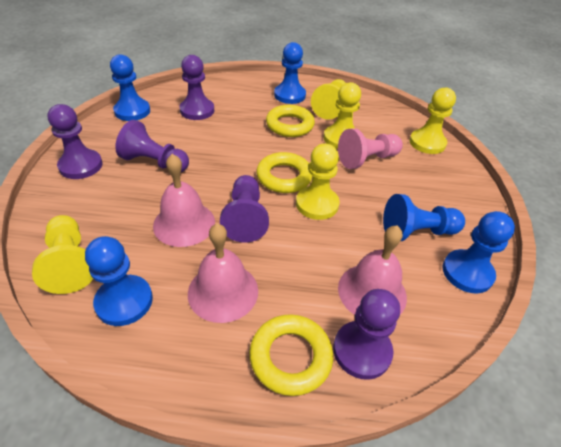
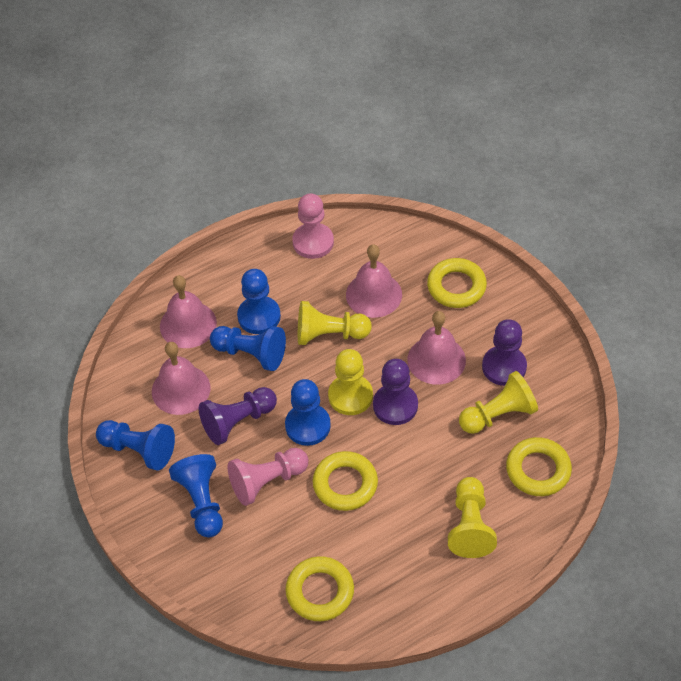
pink bell: [153,154,215,247] [188,223,258,323] [338,225,407,315] = 3 -> [152,342,210,415] [160,275,217,348] [346,244,402,318] [407,311,466,385] = 4
pink pawn: [338,128,403,169] = 1 -> [227,448,308,506] [292,193,334,259] = 2
purple pawn: [47,104,103,179] [115,120,189,172] [180,55,214,120] [220,175,269,242] [333,289,400,380] = 5 -> [199,387,277,445] [373,359,418,425] [482,319,527,386] = 3
yellow pawn: [32,215,93,294] [296,143,340,220] [311,79,346,120] [324,82,361,149] [410,87,456,154] = 5 -> [298,301,372,345] [328,349,373,415] [448,477,497,558] [459,371,538,434] = 4
yellow ring: [249,314,333,396] [256,152,313,193] [266,105,315,137] = 3 -> [285,556,354,621] [313,451,378,511] [427,258,487,308] [506,437,572,496] = 4

